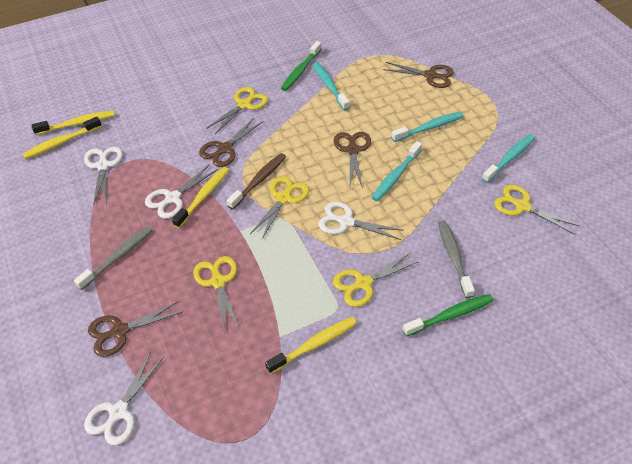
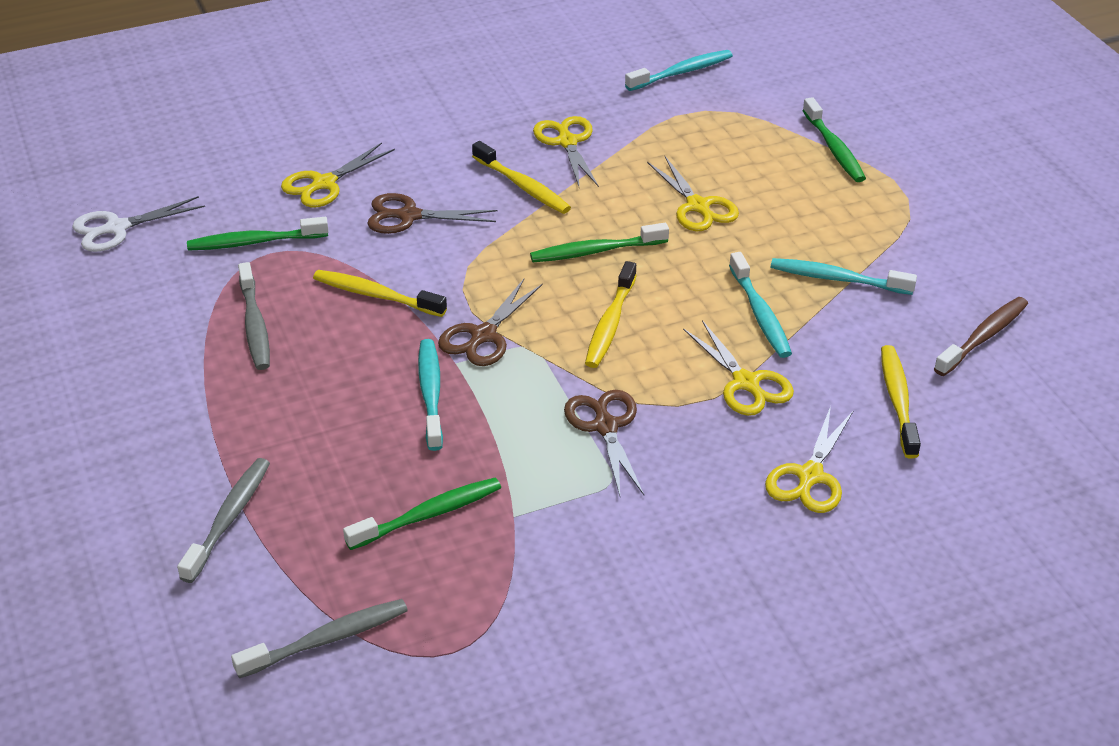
brown scissors: [88,301,182,357] [199,117,264,167] [333,132,371,189] [383,62,454,88] = 4 -> [367,193,498,234] [438,279,543,366] [564,390,644,496] = 3
green toothbrush: [281,41,322,91] [403,294,494,337] = 2 -> [187,217,329,251] [343,478,501,550] [530,223,669,262] [802,97,866,182] = 4
grey toothbrush: [74,226,153,290] [438,220,475,298] = 2 -> [177,458,270,583] [231,599,408,678] [238,262,270,370] = 3
white scissors: [84,146,123,206] [84,352,164,445] [145,164,218,219] [318,202,404,240] = 4 -> [72,196,205,252] = 1

